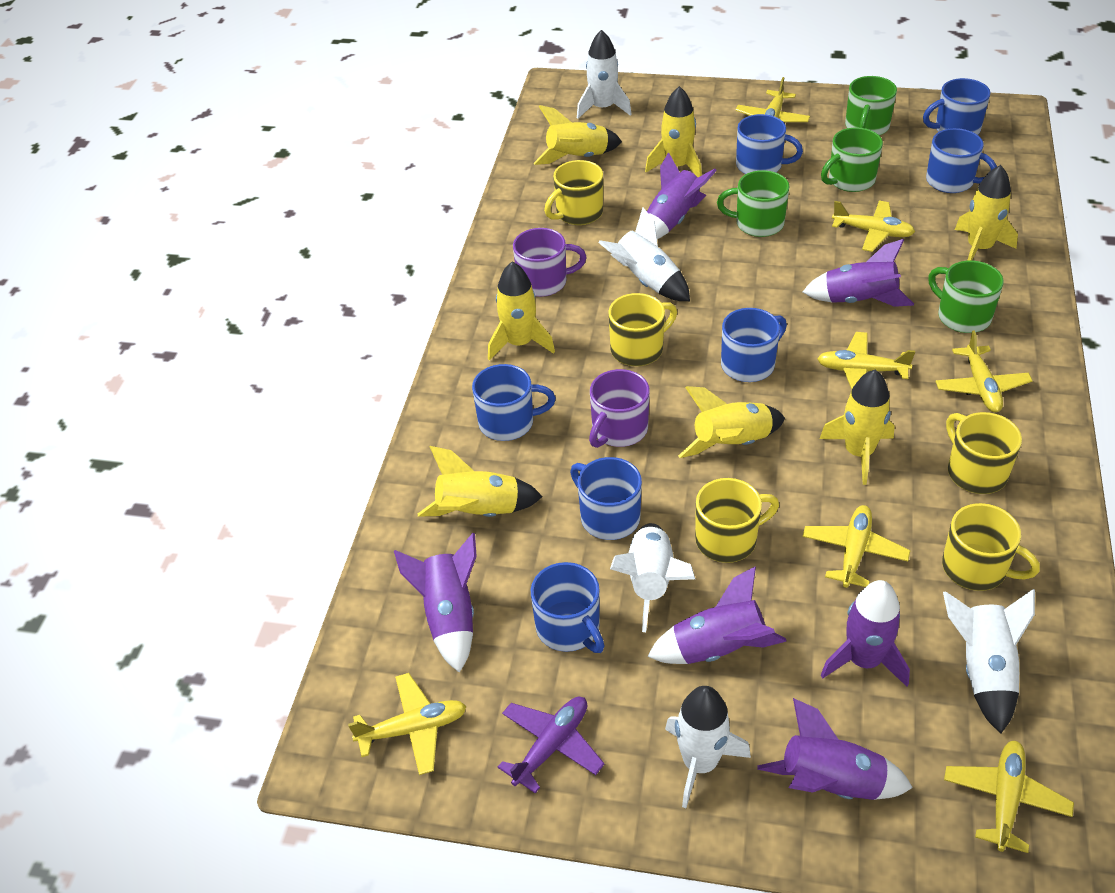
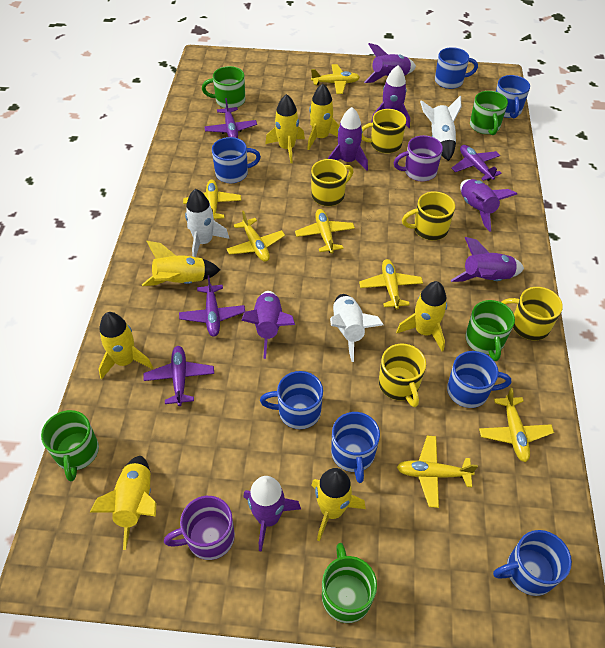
green mug: [717,170,789,237] [821,127,883,192] [845,76,897,136] [928,260,1004,333] = 4 -> [41,410,99,481] [202,66,245,108] [322,543,377,623] [465,300,515,361] [470,91,508,135] = 5
purple plane: [498,697,605,793] = 1 -> [144,346,214,406] [179,275,245,337] [204,98,257,138] [451,145,502,181] = 4
purple rocket: [394,533,477,673] [647,152,717,239] [647,566,787,664] [757,698,913,800] [803,239,914,307] [820,580,910,687] = 6 -> [241,291,295,359] [244,476,301,552] [328,107,368,170] [364,43,416,83] [371,65,410,128] [451,237,524,282] [460,179,517,232] = 7
white rocket: [577,30,632,119] [598,207,690,301] [610,523,695,632] [665,686,751,808] [943,589,1035,734] = 5 -> [185,189,229,257] [330,294,384,362] [420,95,461,161] = 3

